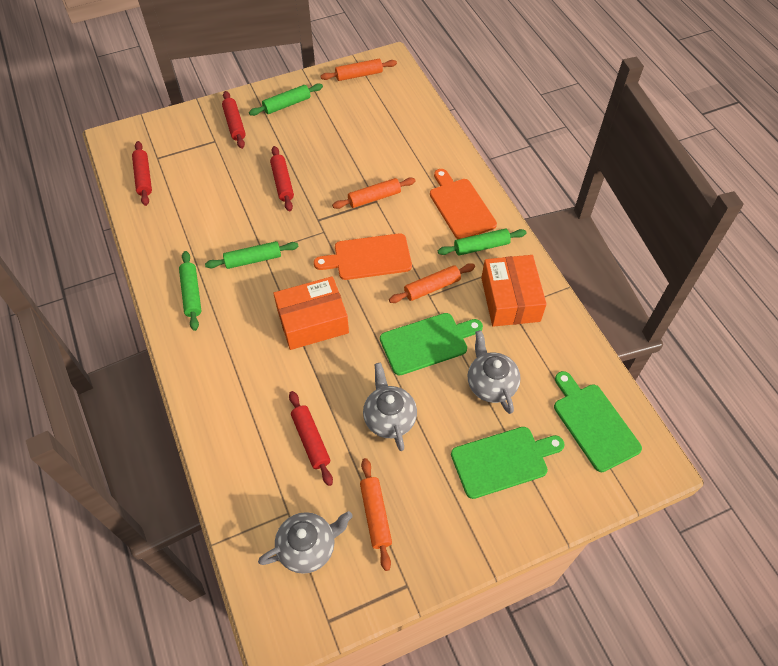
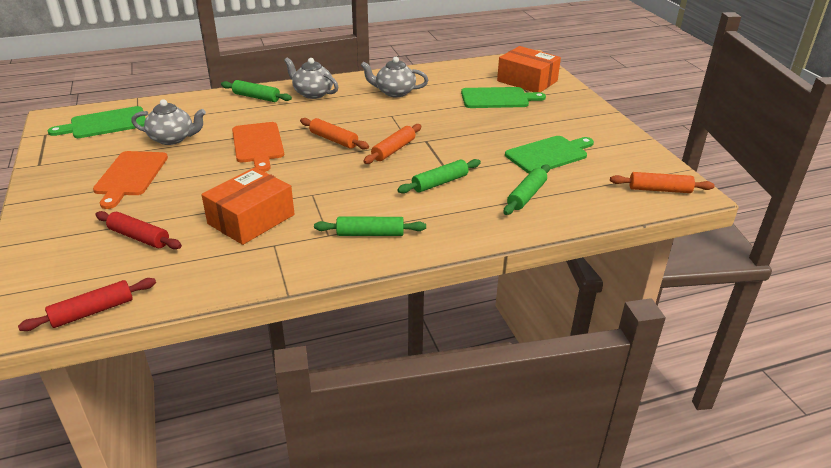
orange rolling pin: [321,59,397,81] [332,178,415,209] [360,458,392,571] [389,263,475,303] = 4 -> [300,118,369,150] [363,124,422,164] [610,172,715,193] = 3
red rolling pin: [132,141,152,206] [222,91,246,149] [270,146,294,211] [289,391,333,486] = 4 -> [18,278,156,331] [95,211,182,249] = 2

